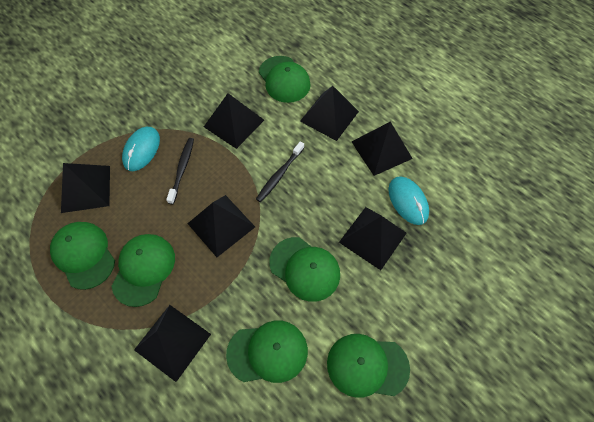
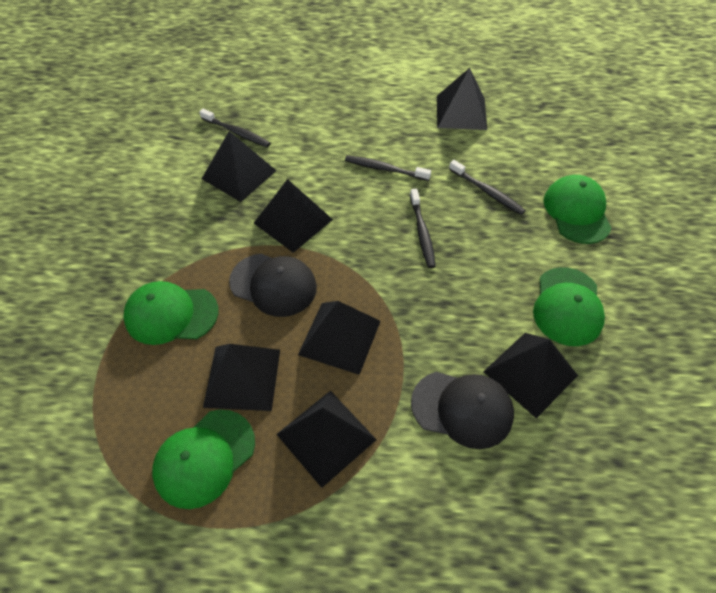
black cap: none = 0 -> [229,254,317,317] [411,372,514,449] = 2
black toothbrush: [166,138,194,204] [256,141,304,202] = 2 -> [199,109,271,147] [345,155,431,181] [410,189,436,268] [449,160,526,215] = 4
green cap: [50,222,115,290] [111,234,175,307] [226,320,308,383] [259,56,311,103] [269,237,340,302] [327,334,410,398] = 6 -> [123,281,218,345] [152,410,255,509] [533,267,605,346] [543,175,612,244] = 4
turquoise mouse: [122,127,160,171] [388,176,429,225] = 2 -> none = 0

